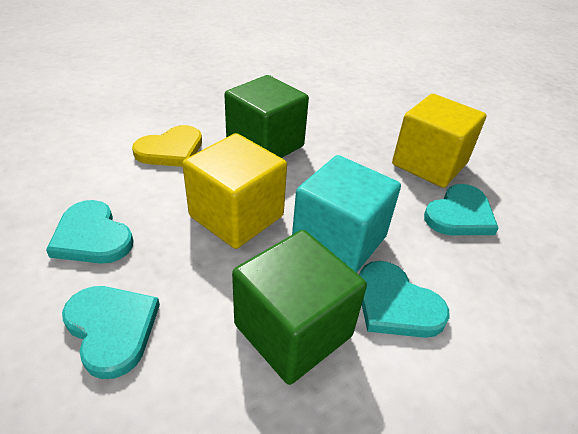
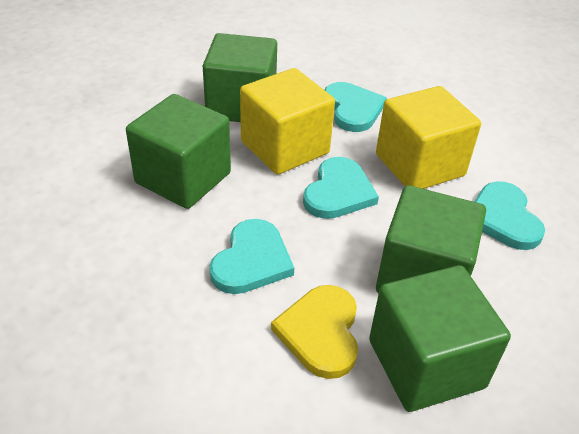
green cube: [224,75,309,158] [232,230,367,385] = 2 -> [126,94,231,209] [203,33,277,122] [369,265,511,412] [376,185,486,293] = 4
turquoise cube: [292,155,401,273] = 1 -> none = 0

